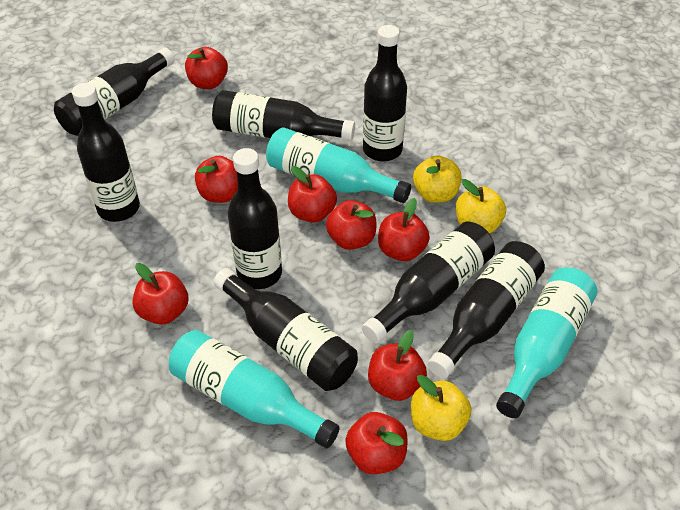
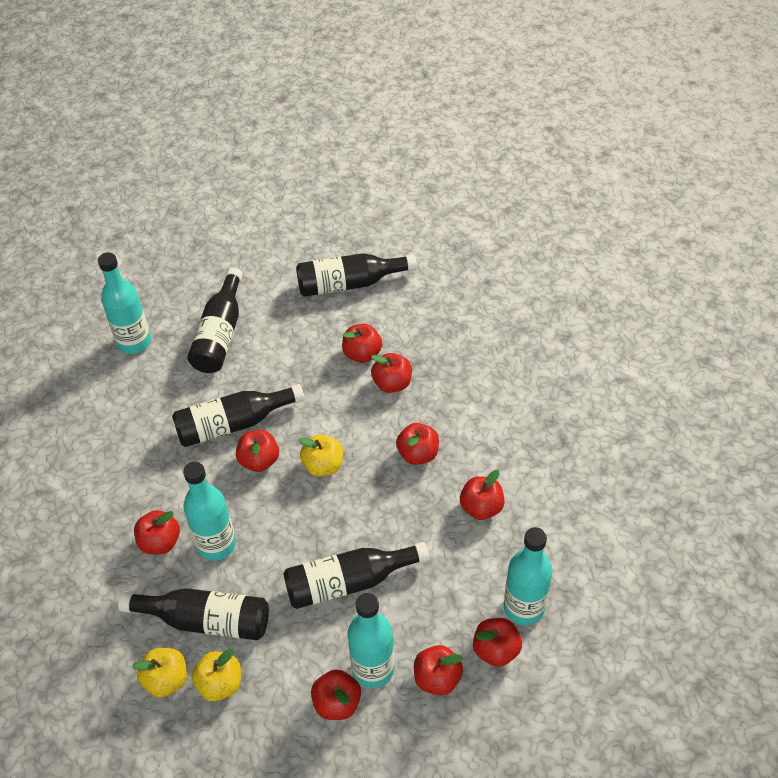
black bottle: [54,48,175,136] [72,83,140,222] [212,90,355,140] [214,268,358,391] [228,148,282,289] [362,221,495,343] [363,25,407,161] [428,241,545,378] = 8 -> [119,588,269,640] [172,384,305,447] [188,267,243,373] [283,542,429,609] [296,253,417,297] = 5
red apple: [132,263,188,325] [185,47,228,89] [195,156,238,203] [288,166,337,223] [326,200,376,250] [345,412,408,474] [368,330,427,401] [378,198,430,261] = 8 -> [134,510,180,554] [236,430,279,472] [311,669,361,720] [342,324,382,363] [371,353,412,393] [396,423,439,465] [414,645,463,696] [460,470,505,520] [473,618,522,667] = 9
turquoise bottle: [169,330,340,448] [266,127,411,203] [496,267,597,418] = 3 -> [98,252,151,354] [183,462,236,561] [347,593,394,688] [504,527,552,625] = 4

